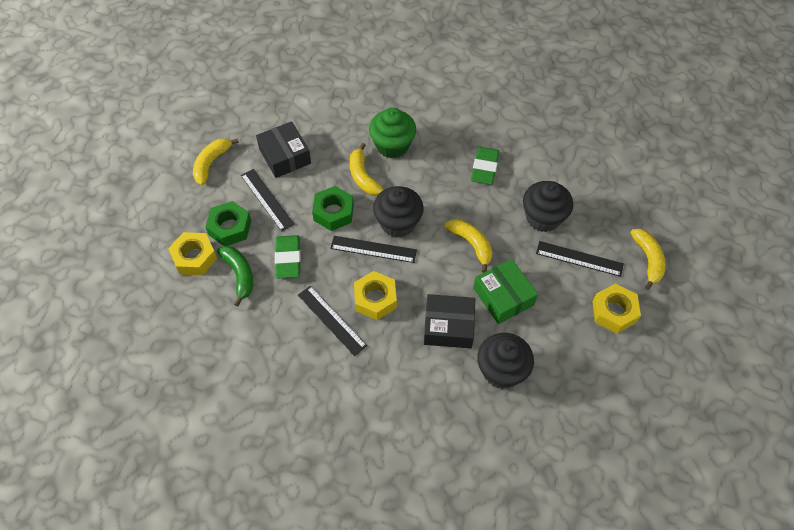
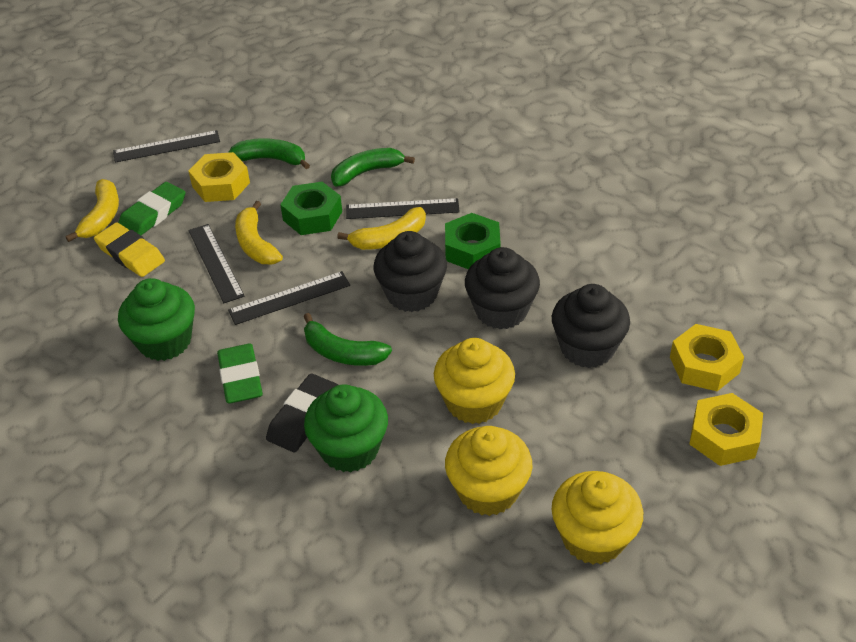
black box: [256,121,311,178] [424,294,475,349] = 2 -> none = 0
black eraser: none = 0 -> [266,373,338,452] = 1
green banana: [217,246,253,307] = 1 -> [228,138,310,169] [304,313,392,366] [331,148,415,187] = 3
green box: [473,259,538,324] = 1 -> none = 0
green cupcake: [369,108,416,158] = 1 -> [118,278,195,361] [304,384,388,472] = 2
yellow banana: [193,138,239,185] [350,143,384,196] [444,219,493,273] [630,229,666,290] = 4 -> [65,179,119,242] [235,201,283,264] [337,207,426,250] = 3
yellow cupcake: none = 0 -> [434,338,515,424] [445,426,532,516] [551,471,643,565] = 3
yellow eraser: none = 0 -> [94,222,165,277] = 1

